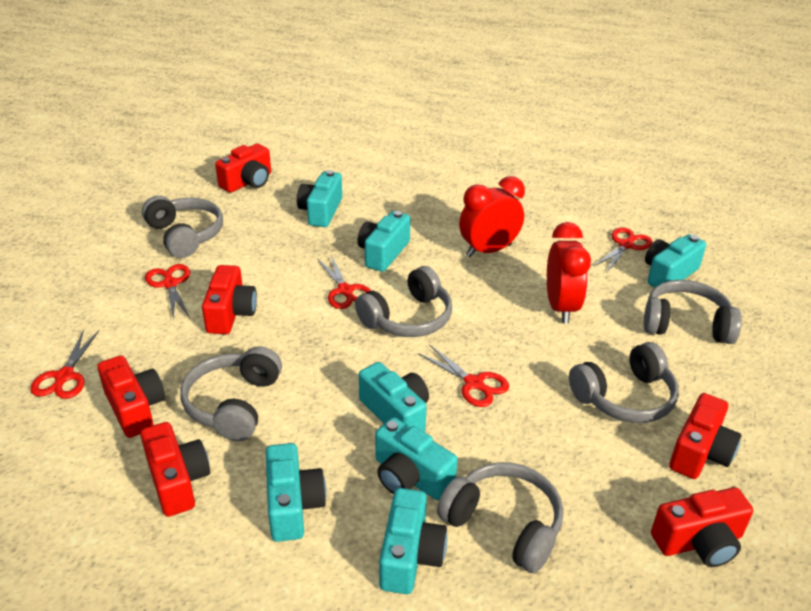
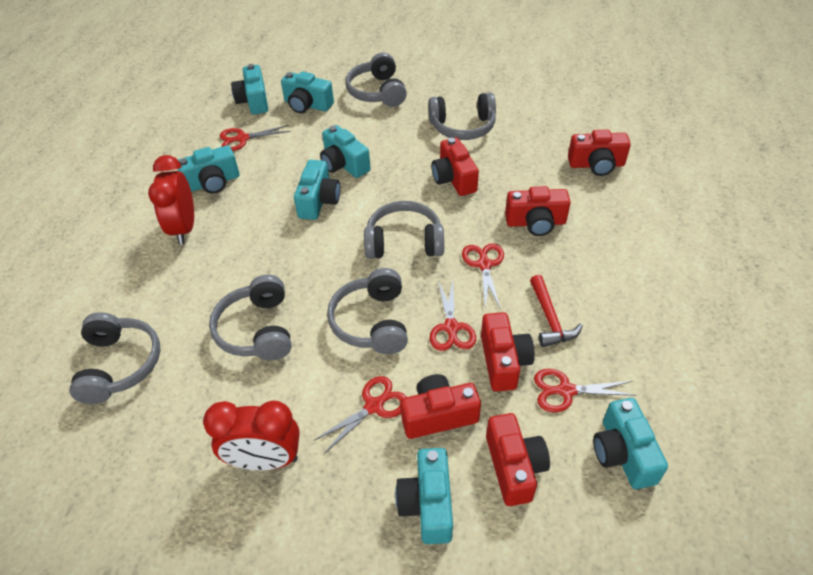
red hammer: none = 0 -> [530,275,583,347] = 1

